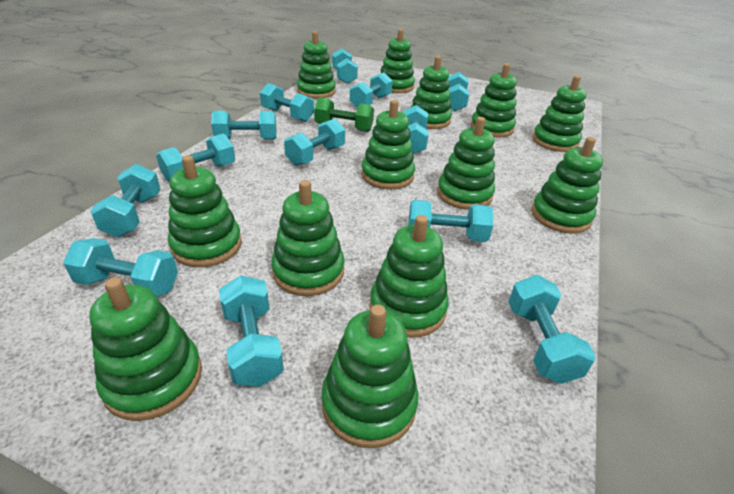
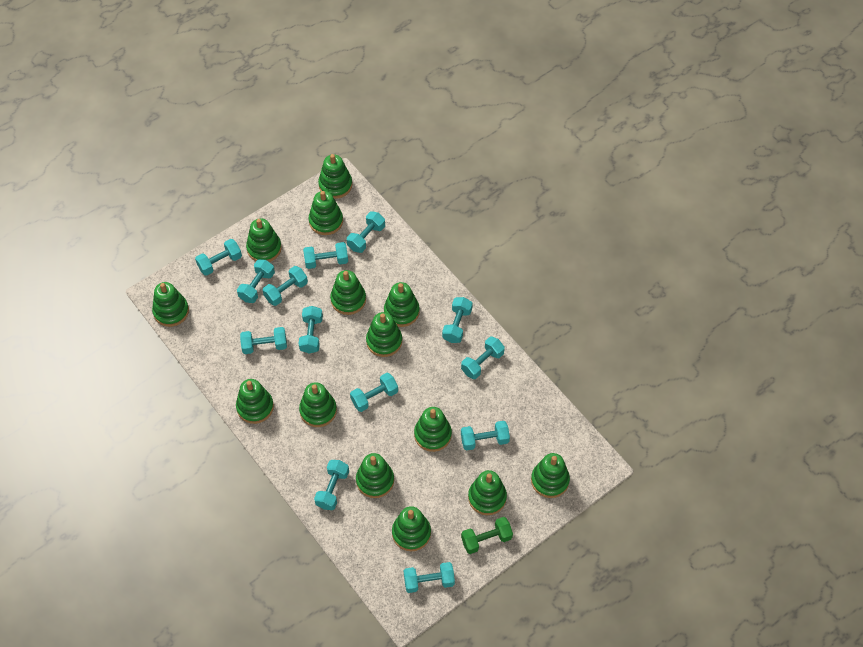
green stacking toy: [89,277,202,421] [168,155,242,267] [271,180,344,296] [297,31,336,99] [322,305,418,448] [361,100,415,189] [370,215,449,338] [380,29,415,93] [410,56,452,129] [437,117,495,210] [470,63,517,137] [531,137,603,234] [533,75,586,152] = 13 -> [152,282,189,327] [236,379,274,424] [246,218,282,262] [299,382,337,427] [309,191,343,235] [318,154,352,199] [330,270,366,315] [356,453,394,498] [366,312,402,357] [384,282,420,327] [392,506,431,551] [414,407,452,452] [468,470,507,515] [531,453,570,498] = 14

